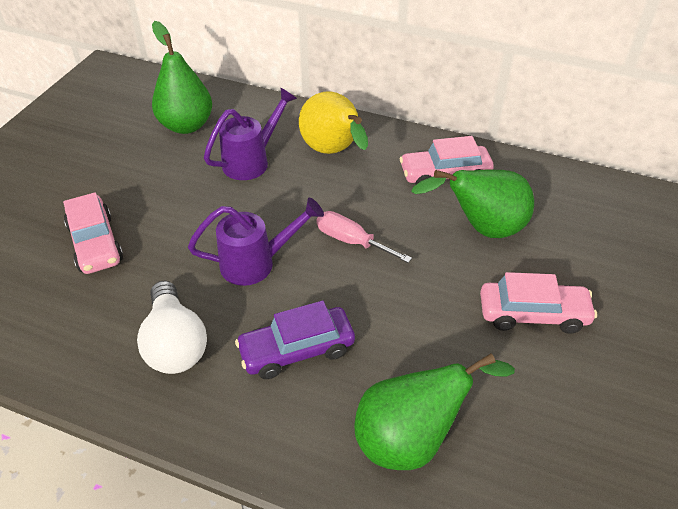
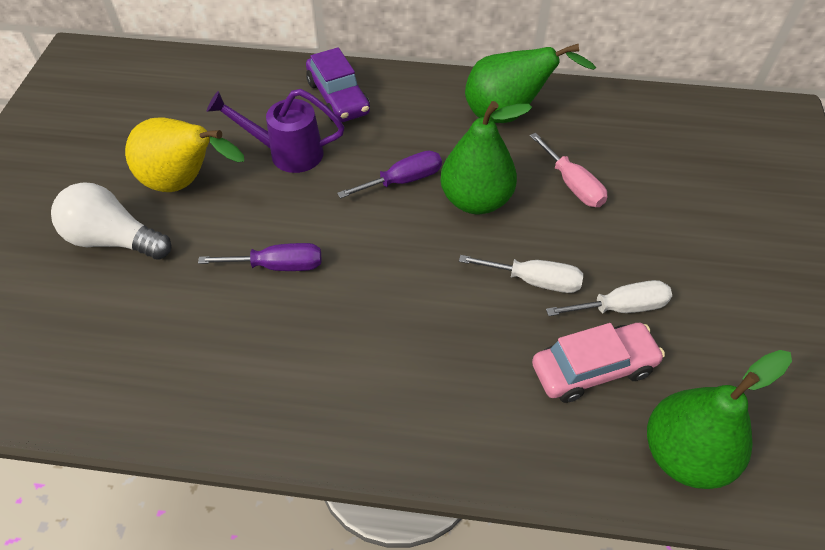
pink car: [63,192,123,274] [400,136,494,184] [480,272,597,334] = 3 -> [532,323,665,403] = 1
purple screwdriver: none = 0 -> [198,243,321,271] [337,151,442,199] = 2
purple watering can: [188,198,324,286] [204,87,297,180] = 2 -> [207,89,344,173] = 1
white screwdriver: none = 0 -> [459,255,583,293] [546,280,672,316] = 2

